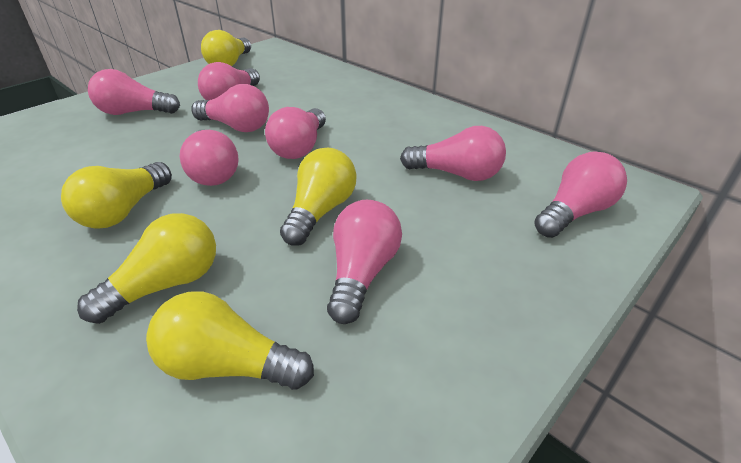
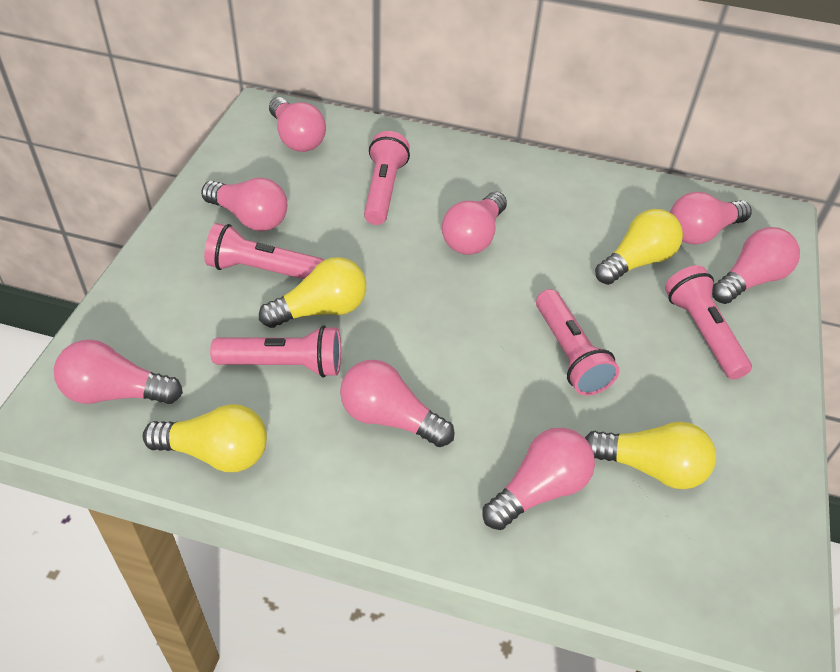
pink flashlight: none = 0 -> [204,223,324,279] [210,325,341,378] [364,131,410,225] [536,289,619,396] [665,265,752,380] = 5
yellow light bulb: [61,162,172,229] [77,213,216,324] [146,291,314,390] [201,30,251,66] [280,148,356,246] = 5 -> [143,404,267,472] [259,257,366,328] [585,422,716,489] [595,209,683,285] = 4

